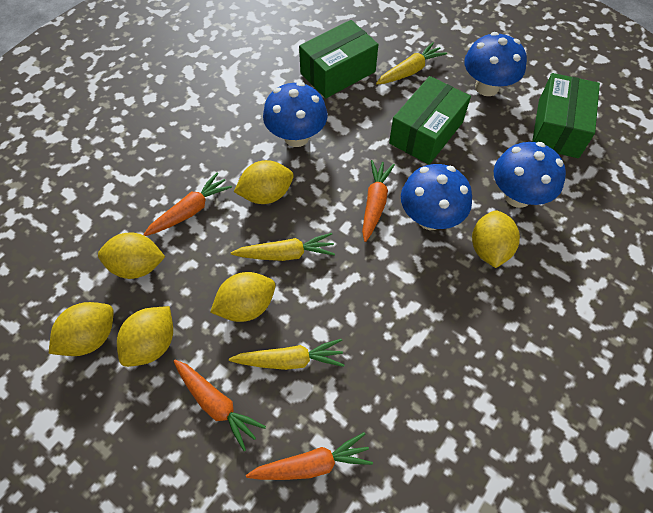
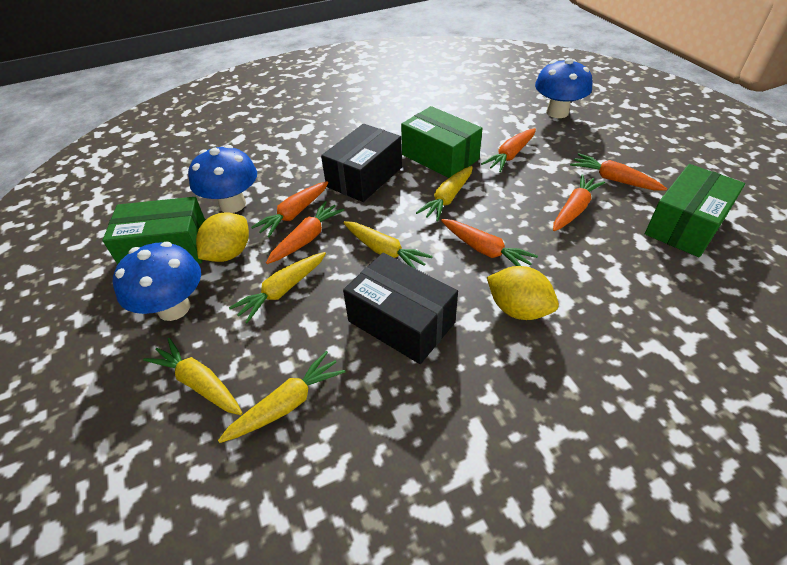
black box: none = 0 -> [321,124,402,202] [343,253,458,364] = 2
blue mushroom: [263,82,328,147] [401,164,472,230] [464,32,527,96] [494,142,566,208] = 4 -> [112,242,201,321] [188,145,257,213] [535,58,592,118] = 3
orange carrot: [143,172,232,236] [173,360,266,451] [246,432,373,480] [362,160,395,242] = 4 -> [251,181,328,238] [266,201,344,264] [441,219,538,266] [481,128,536,172] [553,174,605,231] [570,153,667,191] = 6
yellow carrot: [229,339,344,370] [231,233,335,261] [376,42,447,84] = 3 -> [143,338,243,415] [218,351,345,443] [229,252,326,323] [343,221,433,269] [416,166,473,222] = 5
yellow lemon: [49,302,114,356] [98,232,165,279] [117,306,173,367] [210,272,275,322] [234,160,293,204] [472,210,520,268] = 6 -> [196,212,249,262] [487,266,559,320] = 2

